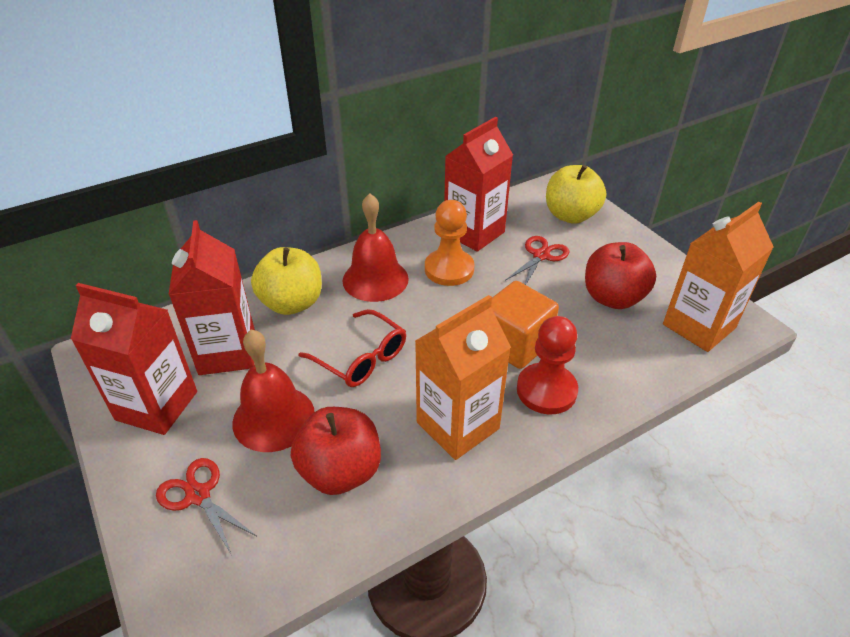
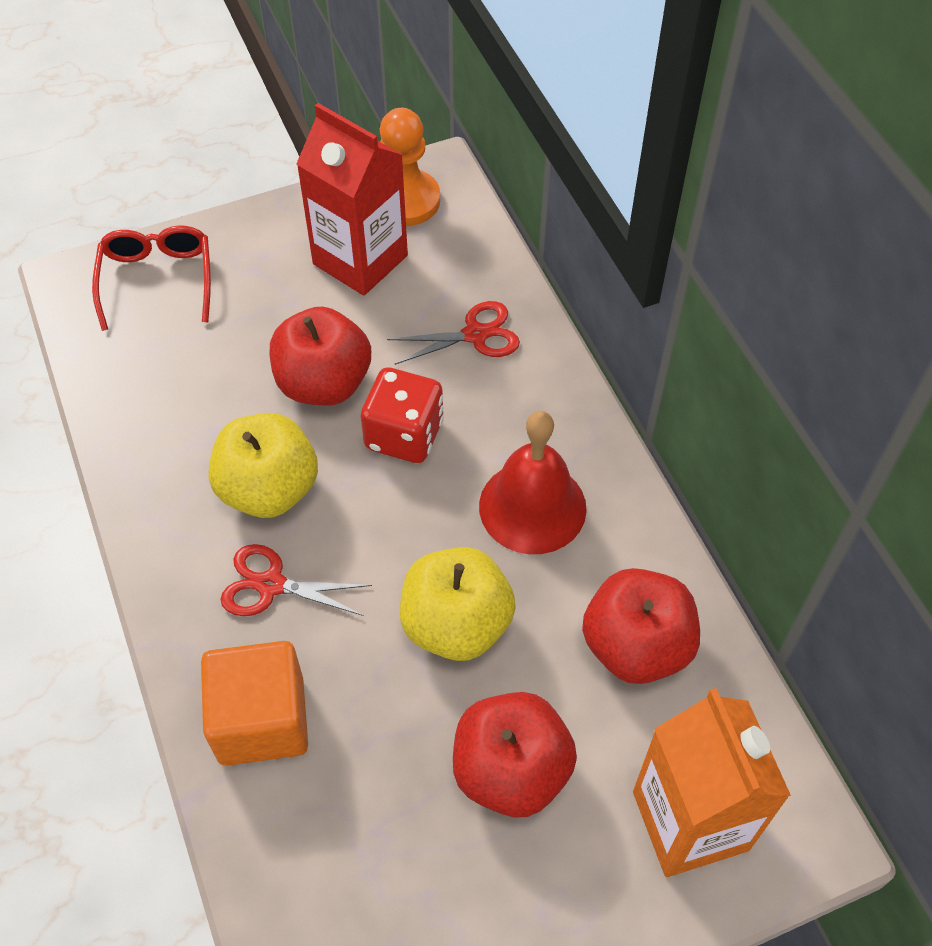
orange carton: [415,295,511,460] [663,202,774,352] = 2 -> [633,688,791,877] = 1
red apple: [291,407,381,495] [585,242,656,309] = 2 -> [270,307,371,406] [453,692,577,818] [582,568,700,684] = 3
red bell: [232,329,315,452] [343,193,409,302] = 2 -> [479,411,587,554] = 1
red carton: [71,283,197,435] [168,220,255,375] [444,117,513,252] = 3 -> [296,103,408,296] = 1
red dice: none = 0 -> [360,367,444,463] = 1
red pawn: [517,316,578,414] = 1 -> none = 0

